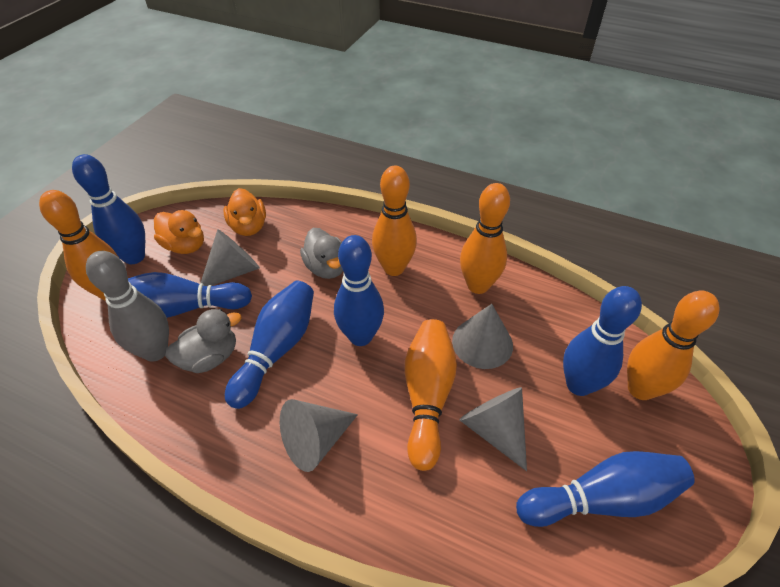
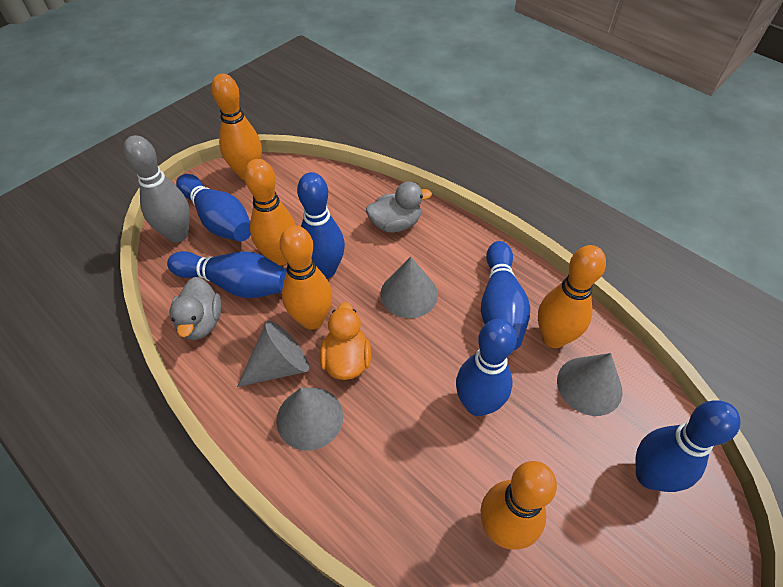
orange duck: [154,210,204,254] [223,188,266,236] = 2 -> [320,302,371,380] = 1

